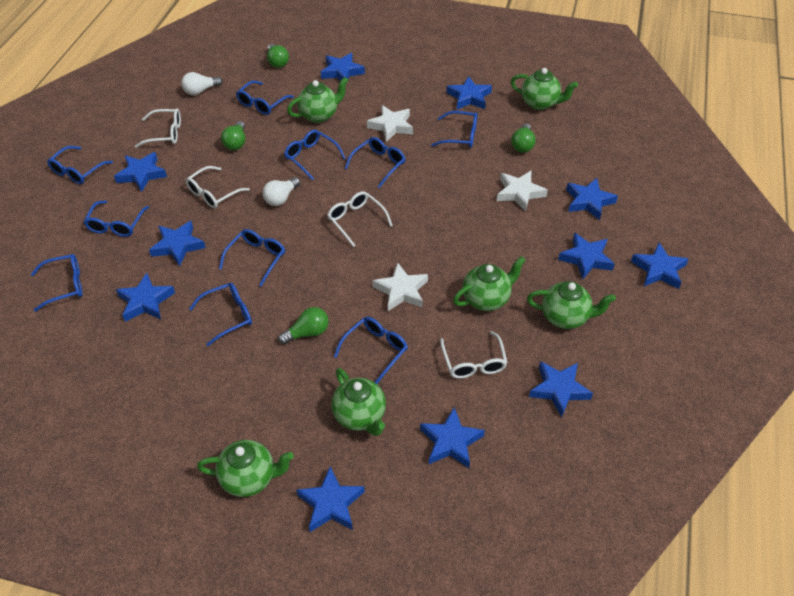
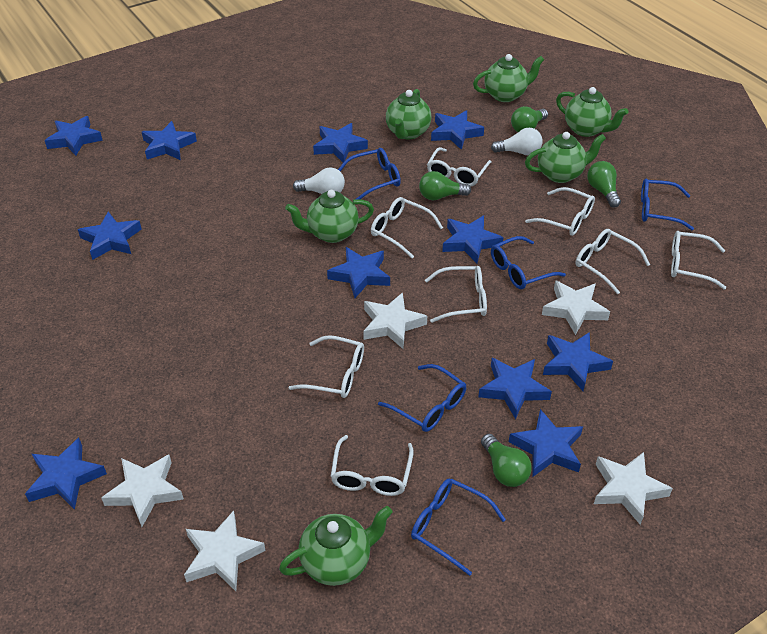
blue glasses: [31,254,82,312] [47,146,113,184] [84,200,149,237] [189,283,252,346] [219,229,285,286] [236,81,294,115] [284,130,346,180] [334,317,408,384] [345,137,405,188] [431,111,477,148] = 10 -> [338,148,401,200] [378,364,466,432] [411,478,506,576] [491,236,566,289] [641,179,694,230] = 5
white glasses: [135,108,181,148] [186,166,250,208] [327,191,393,247] [440,331,508,379] = 4 -> [288,335,364,398] [330,435,414,496] [371,197,443,258] [425,266,487,323] [427,147,492,186] [525,187,595,236] [575,229,650,294] [671,231,726,289] = 8
white star: [367,105,413,142] [373,262,428,311] [497,171,548,212] = 3 -> [101,455,184,527] [184,510,266,591] [363,292,427,349] [542,280,610,335] [594,452,673,525] = 5

